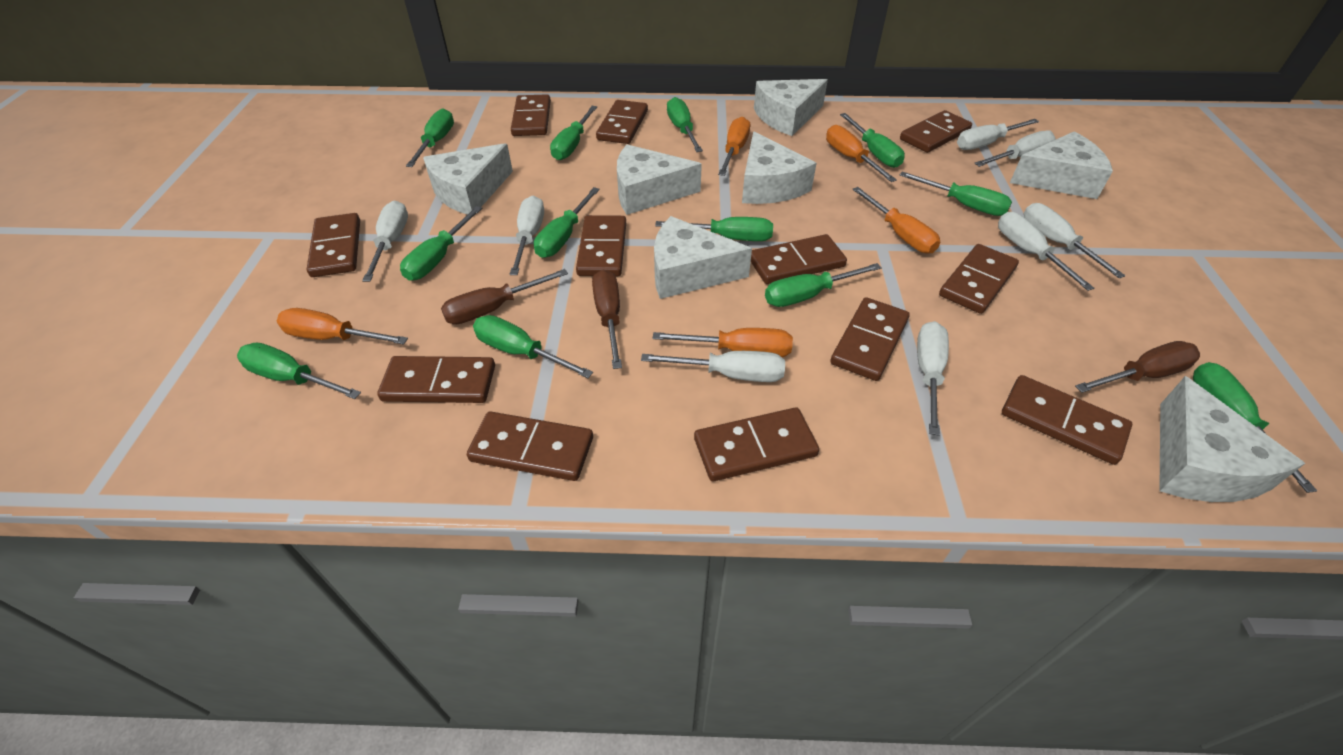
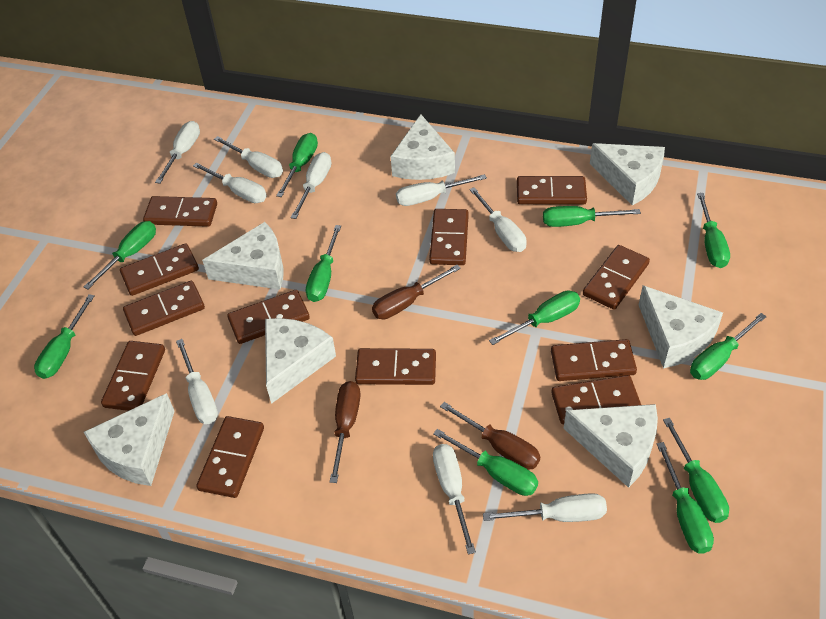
green screwdriver: [237,343,361,399] [400,206,482,281] [406,108,454,167] [473,315,593,378] [534,187,600,258] [550,106,597,160] [655,217,773,241] [667,97,703,152] [765,263,882,307] [840,113,905,168] [900,172,1012,216] [1193,362,1317,493] = 12 -> [34,294,94,379] [84,221,156,289] [276,133,318,197] [306,225,341,302] [433,429,538,496] [489,290,580,345] [543,206,641,227] [657,442,714,554] [663,418,729,523] [690,313,767,380] [697,193,730,268] = 11
orange screwdriver: [277,308,408,344] [653,328,793,357] [718,117,750,176] [826,125,897,182] [852,187,940,254] = 5 -> none = 0
white screwdriver: [362,201,408,282] [510,196,544,275] [641,351,785,382] [917,321,949,436] [957,119,1039,150] [974,131,1056,167] [998,212,1094,291] [1024,203,1125,278] = 8 -> [155,121,200,184] [176,339,218,424] [193,162,267,203] [214,136,283,178] [290,152,331,219] [396,174,487,206] [433,444,476,555] [469,187,527,252] [483,493,607,522] = 9

